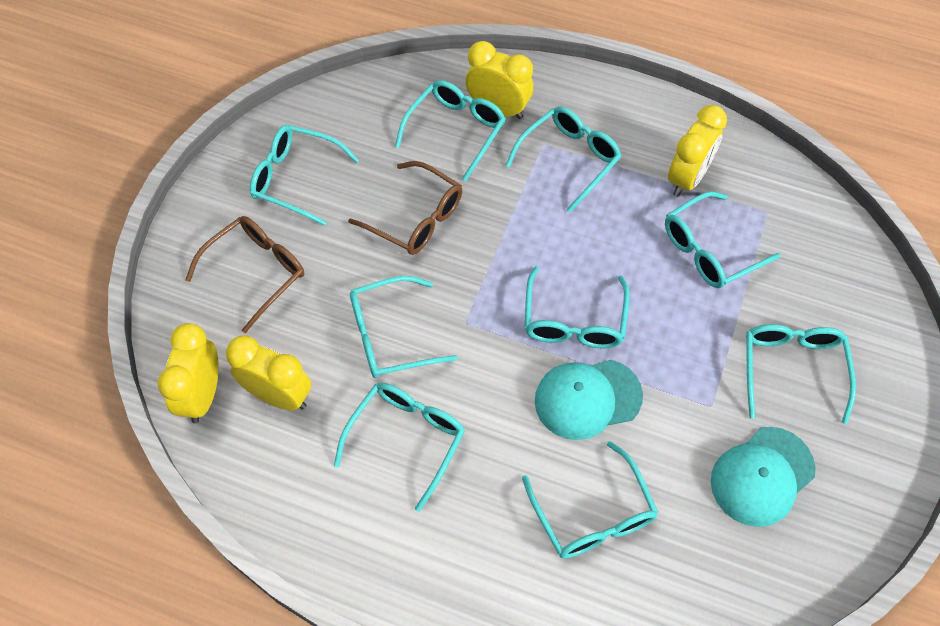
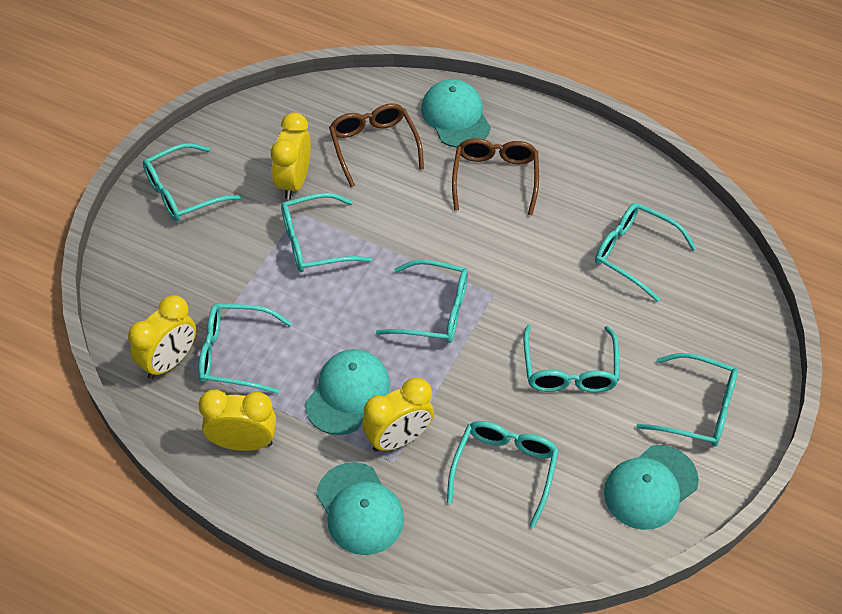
turquoise cap: [535,360,643,440] [711,427,816,527] = 2 -> [305,349,390,435] [316,462,404,555] [421,79,491,148] [604,445,699,530] = 4
turquoise glasses: [250,125,359,226] [334,383,465,512] [350,276,458,378] [395,80,506,181] [505,106,622,212] [522,441,659,559] [525,266,630,349] [665,191,781,288] [746,324,856,424] = 9 -> [143,143,242,222] [198,303,292,394] [281,193,372,272] [376,259,468,343] [447,421,559,528] [523,325,619,393] [595,203,697,302] [636,353,738,447] = 8

